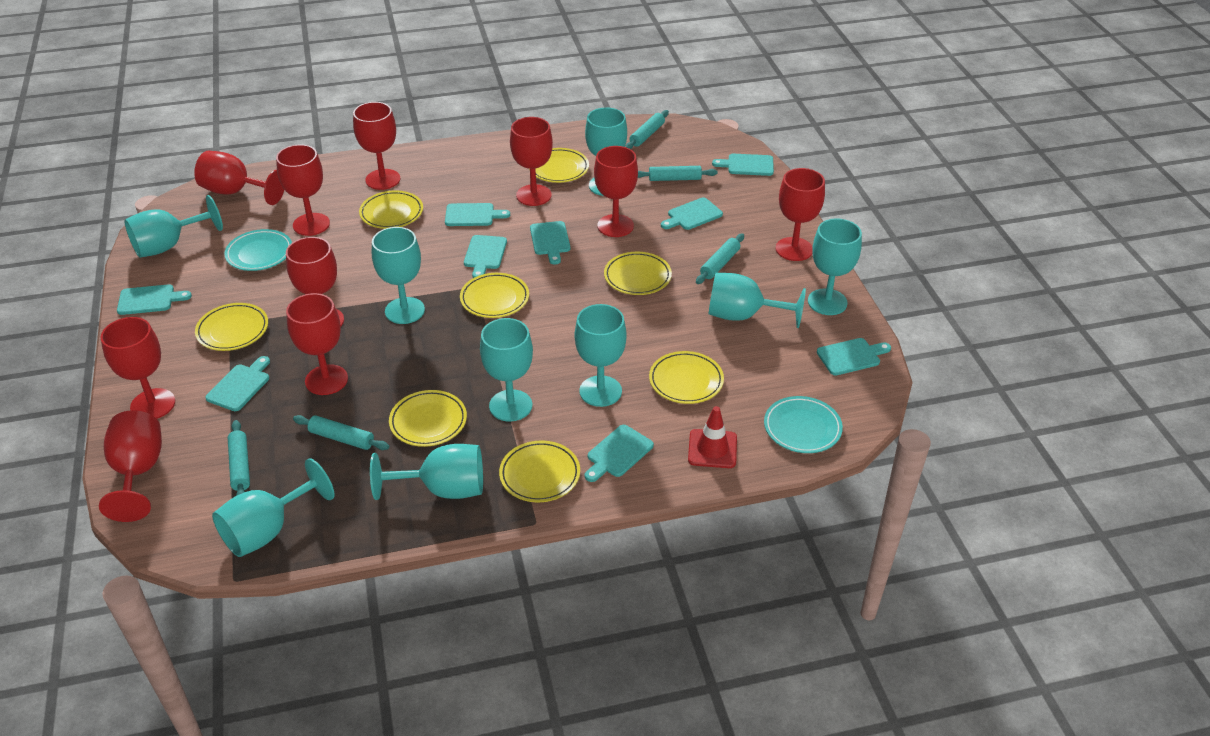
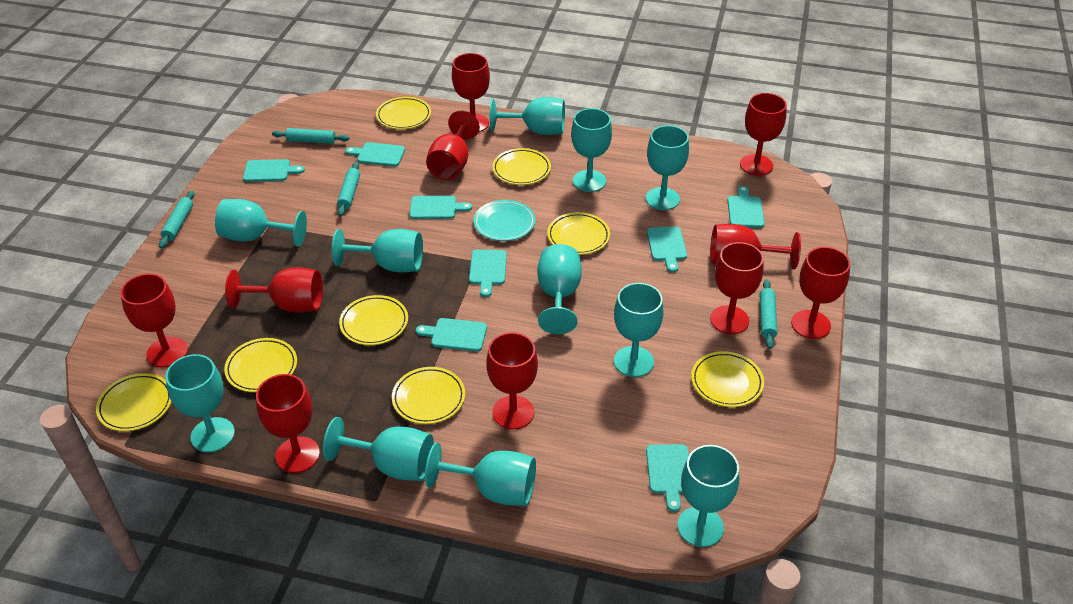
red traffic cone: [688,406,737,468] = 1 -> none = 0
turquoise cutting board: [117,284,192,315] [205,356,270,411] [445,203,510,226] [464,235,507,278] [530,221,570,265] [585,425,654,482] [661,197,723,230] [712,154,774,176] [817,338,891,376] = 9 -> [243,159,305,182] [345,142,405,166] [410,196,472,219] [416,318,487,352] [469,250,507,297] [646,444,689,512] [647,227,687,272] [728,186,764,228] = 8
turquoise goblet: [124,195,223,258] [212,458,335,557] [370,444,483,500] [372,227,425,324] [480,318,533,422] [575,304,627,407] [585,107,627,196] [709,273,806,328] [808,218,862,315] = 9 -> [165,354,235,453] [215,199,307,247] [323,417,434,481] [332,229,423,272] [425,442,536,506] [490,97,565,135] [538,244,582,334] [571,108,612,192] [614,283,664,377] [646,125,689,210] [677,445,739,547] = 11
turquoise plate: [224,229,292,271] [764,396,843,453] = 2 -> [473,200,536,241] = 1
turquoise rolling pin: [228,420,250,496] [293,415,389,450] [625,110,669,149] [638,166,718,181] [696,233,744,284] = 5 -> [159,190,195,248] [272,128,349,144] [337,162,360,217] [760,279,778,349] = 4

